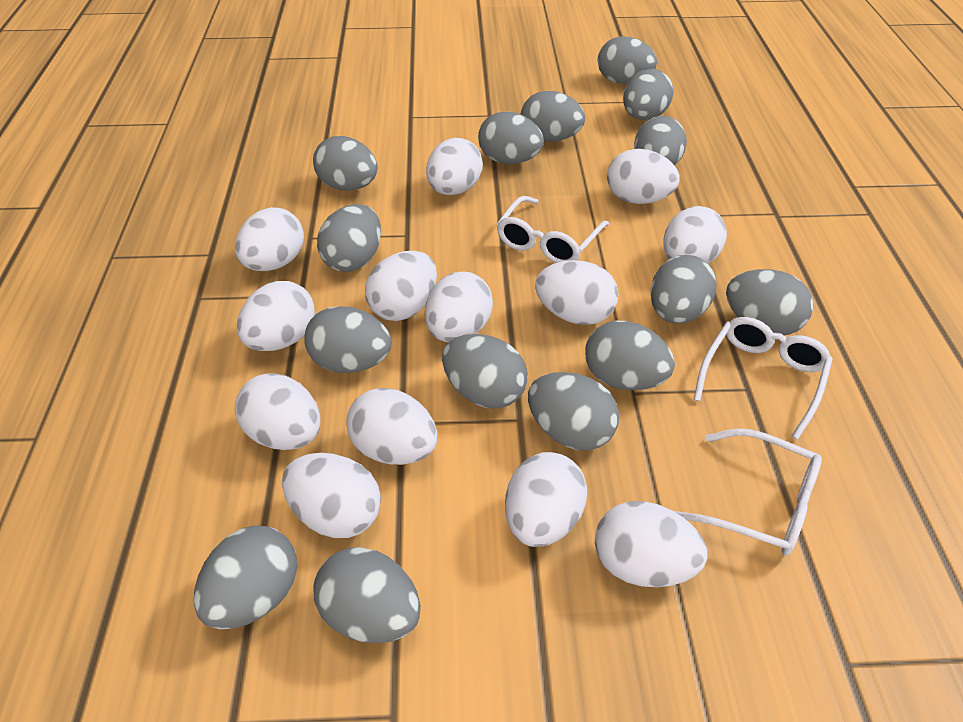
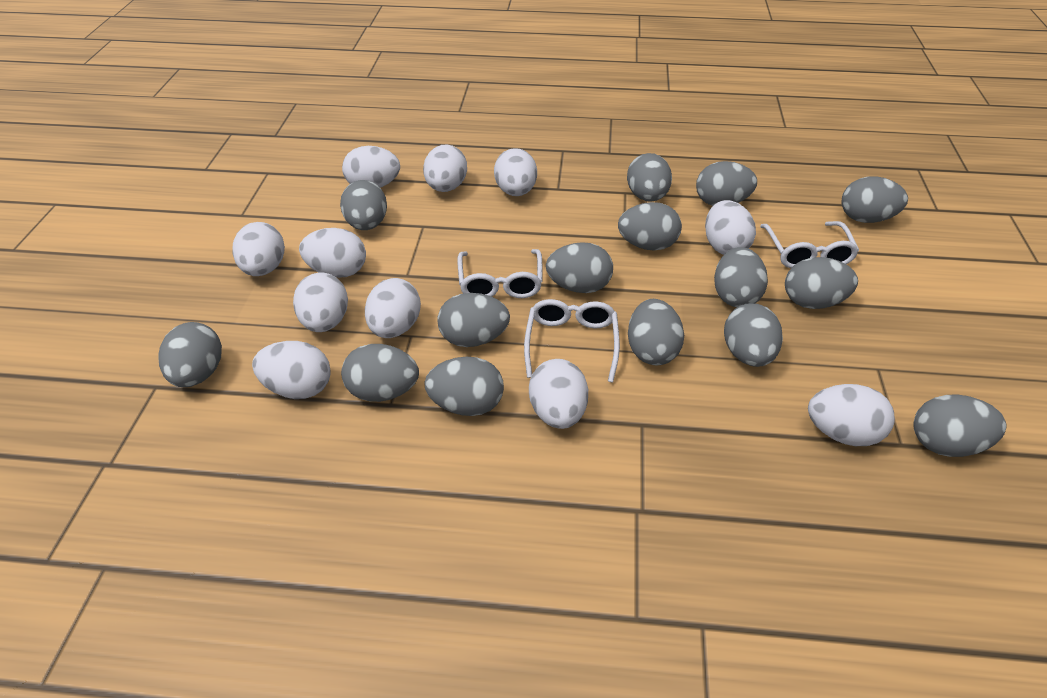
white egg: [235,207,304,271] [235,373,320,450] [237,281,315,351] [282,453,381,538] [346,388,438,465] [365,251,437,321] [425,272,493,342] [426,138,483,195] [505,452,587,547] [535,260,619,325] [595,501,707,587] [607,149,680,204] [663,206,727,264] = 13 -> [232,222,285,276] [252,341,331,399] [293,272,348,332] [299,228,366,278] [342,146,400,188] [365,278,421,338] [423,145,467,192] [494,148,537,196] [529,359,588,429] [705,200,756,255] [808,384,895,446] = 11

